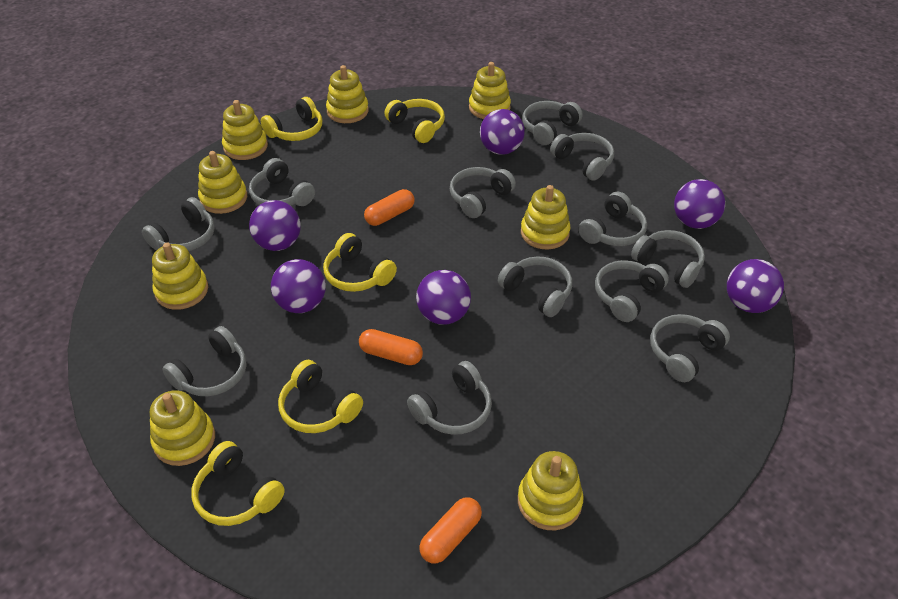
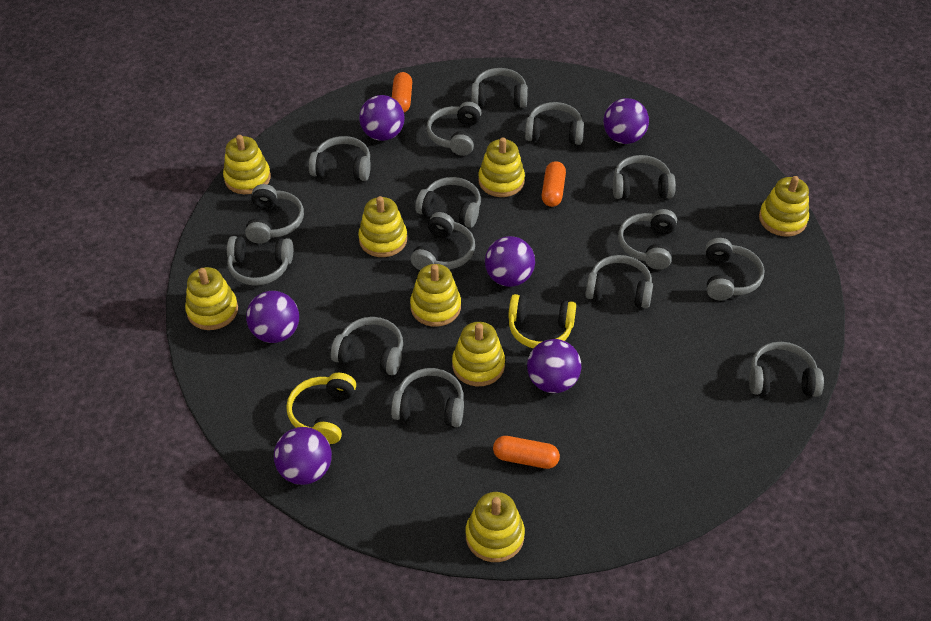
grey headphones: [142,197,215,251] [162,326,247,396] [249,158,315,206] [407,361,492,435] [450,167,516,218] [498,256,572,317] [522,101,583,145] [550,133,614,181] [578,192,647,246] [595,260,669,322] [631,230,705,288] [650,314,730,382] = 12 -> [227,236,293,286] [245,184,304,244] [309,136,371,181] [331,317,403,375] [391,368,464,427] [411,212,475,270] [415,177,481,228] [426,102,482,156] [471,68,528,108] [525,102,584,145] [585,255,653,308] [613,155,676,199] [618,209,677,270] [706,238,765,300] [749,342,824,397] = 15
yellow headphones: [192,441,285,526] [261,97,322,141] [278,360,363,433] [323,233,397,292] [384,99,445,143] = 5 -> [286,373,356,444] [508,294,576,348] = 2

